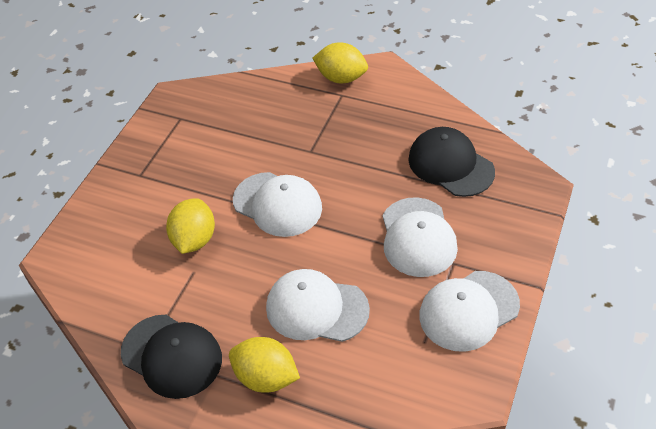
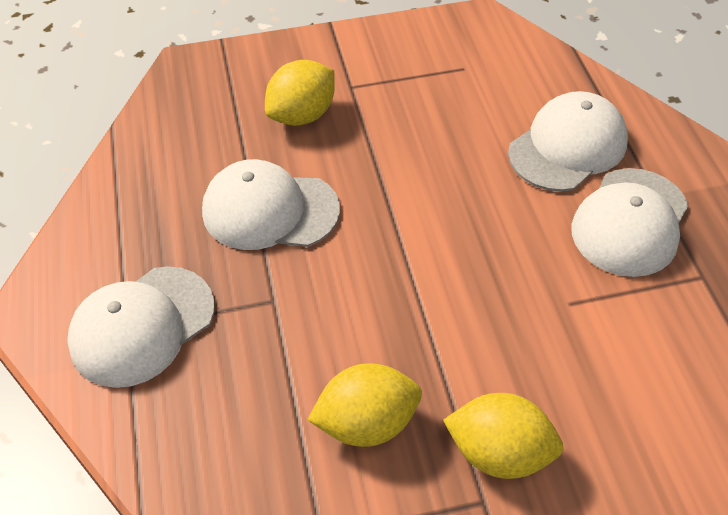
black cap: [121,315,222,399] [408,127,495,197] = 2 -> none = 0

